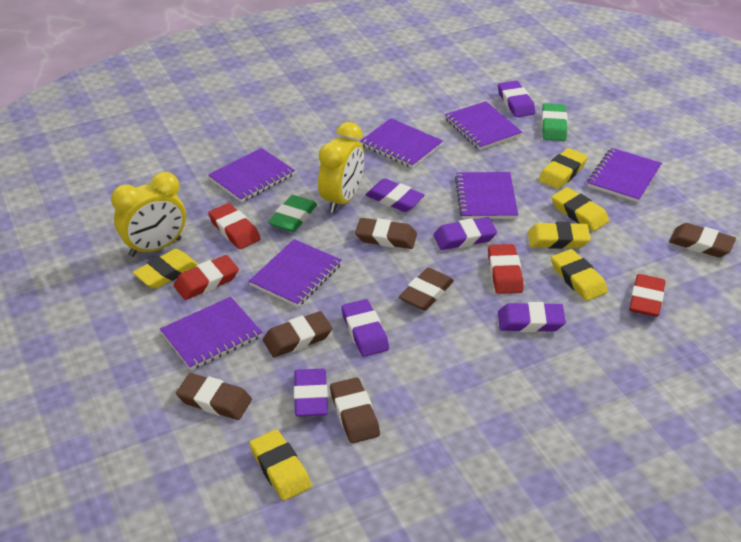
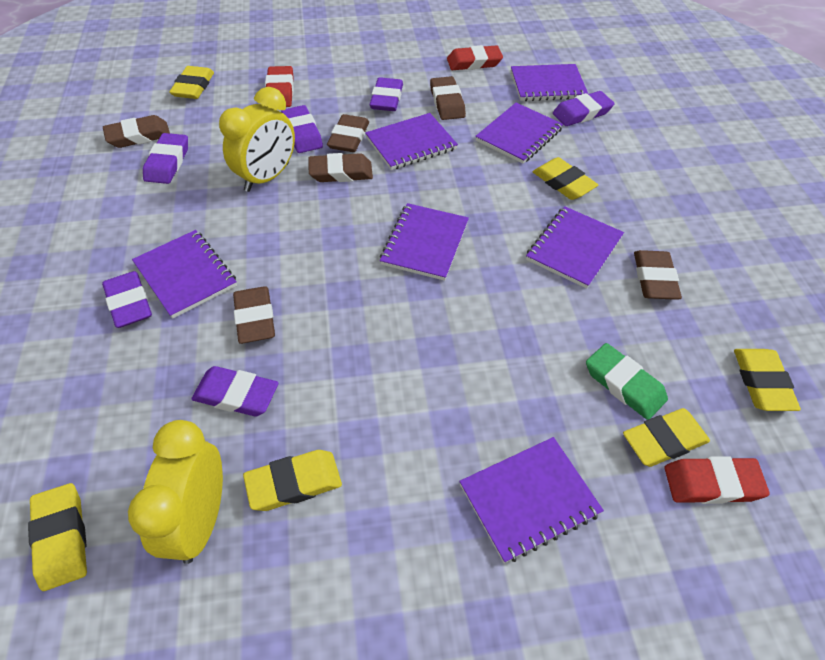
green eraser: [268,195,317,232] [541,103,568,141] = 2 -> [586,343,668,420] = 1
red eraser: [173,255,239,300] [208,203,261,249] [488,244,524,294] [629,274,666,317] = 4 -> [265,66,294,107] [447,45,503,70] [665,456,770,504] = 3

